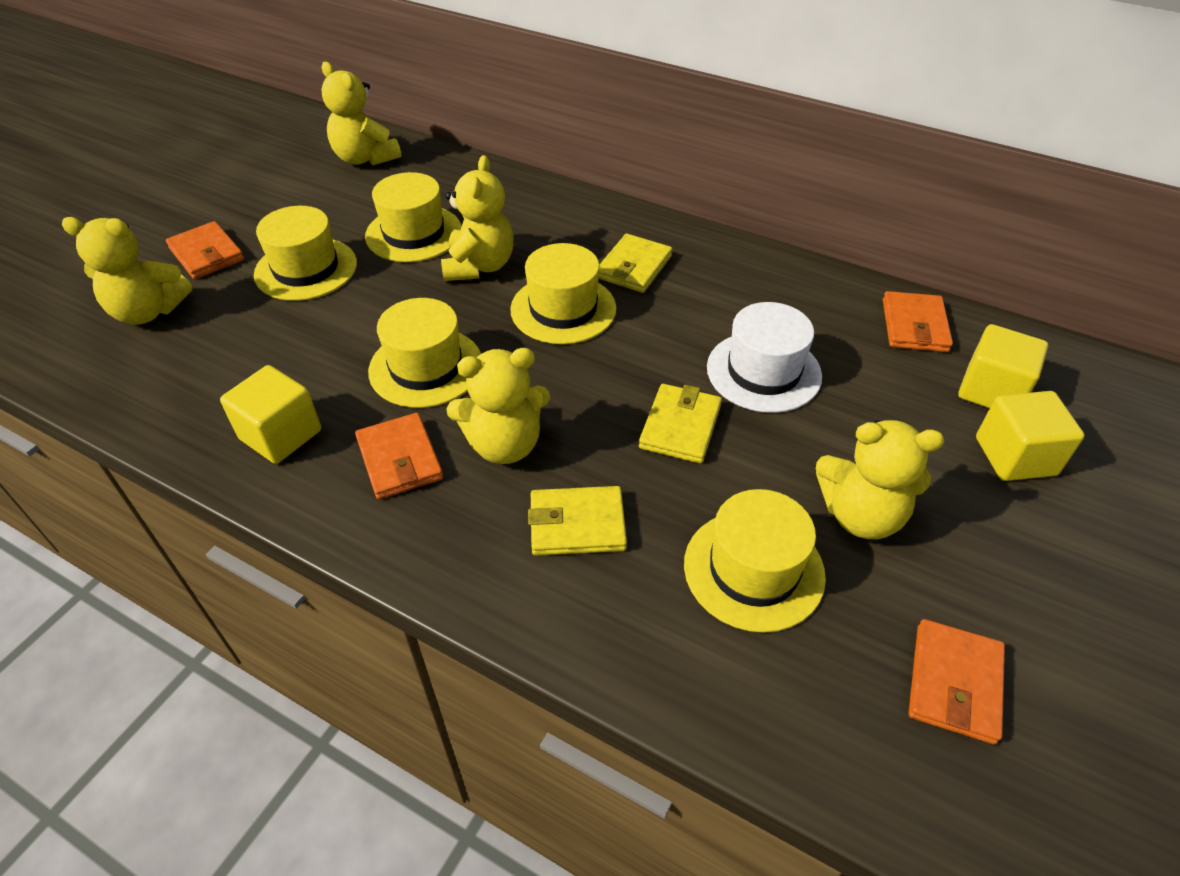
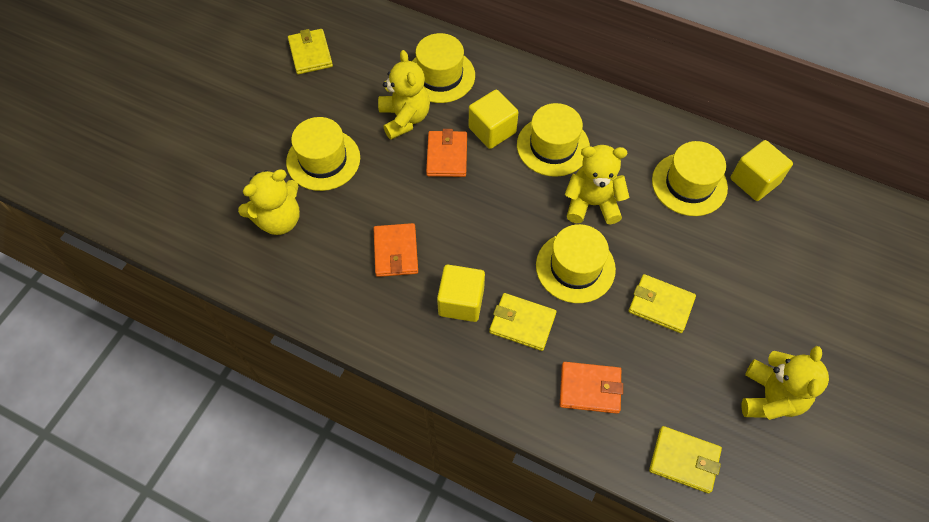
orange wallet: [166,221,244,279] [355,413,443,500] [883,291,953,352] [908,619,1005,744] = 4 -> [374,223,418,277] [426,129,467,177] [560,362,623,414] = 3
white hat: [707,302,822,413] = 1 -> none = 0
yellow teddy bear: [62,217,192,325] [321,62,401,166] [441,155,514,281] [446,348,550,464] [816,420,944,539] = 5 -> [238,169,300,235] [378,50,430,140] [564,145,629,224] [741,346,829,420] = 4
yellow wallet: [528,486,627,556] [598,234,672,293] [639,384,722,464] = 3 -> [288,29,333,74] [489,293,557,351] [628,274,696,333] [649,426,722,493] = 4

